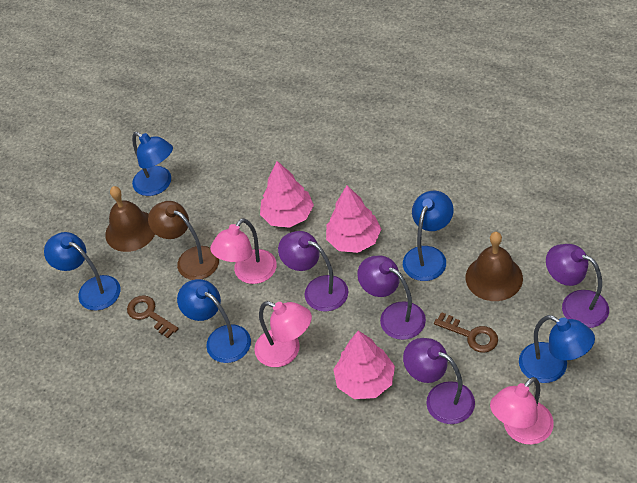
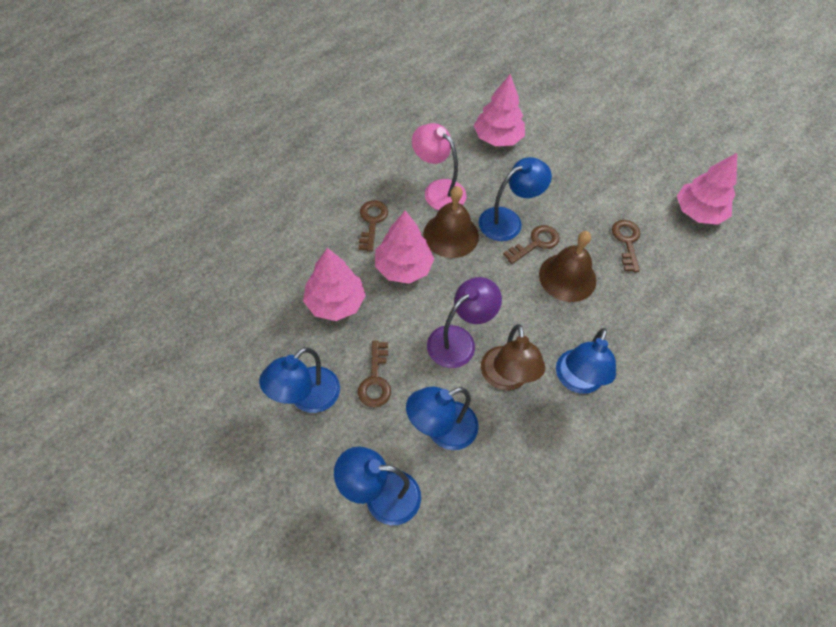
brown key: [127,295,179,338] [434,312,498,353] = 2 -> [358,200,388,252] [358,341,391,407] [503,225,559,264] [612,220,640,272] = 4
pink lamp: [210,218,277,284] [254,301,312,367] [490,377,554,445] = 3 -> [412,123,467,210] = 1
pink tree: [260,161,314,228] [326,185,381,253] [333,331,395,399] = 3 -> [303,248,366,321] [375,210,434,284] [474,74,525,146] [677,153,737,225] = 4
purple lamp: [278,231,349,312] [357,256,426,340] [403,338,475,424] [546,244,609,328] = 4 -> [427,277,502,368] = 1

